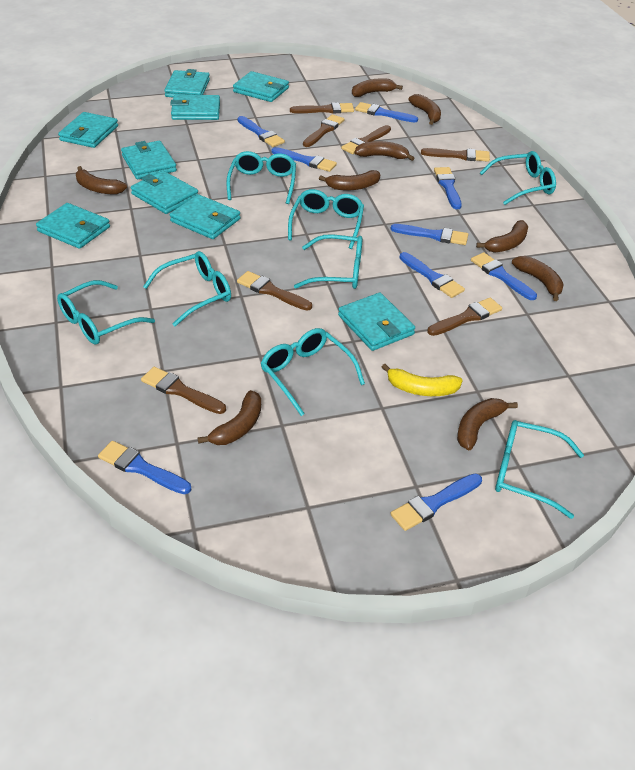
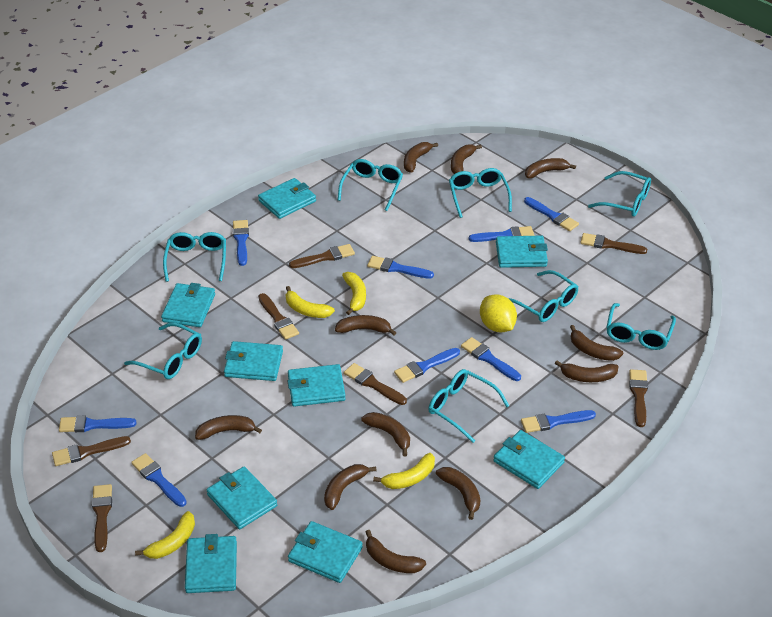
brown banana: [76,166,127,194] [198,390,261,445] [319,170,380,190] [352,78,403,97] [354,141,414,161] [408,94,441,125] [457,398,518,450] [476,220,528,253] [512,256,564,301] = 9 -> [195,415,262,440] [324,464,377,510] [335,315,396,335] [361,412,410,456] [366,530,426,573] [404,142,438,172] [436,467,480,520] [451,144,482,174] [525,158,576,178] [555,360,619,382] [570,325,623,361] = 11
yellow banana: [382,364,463,396] = 1 -> [135,511,195,559] [286,286,335,318] [342,272,366,315] [373,453,435,489] = 4
yellow lemon: none = 0 -> [480,295,517,332] = 1

